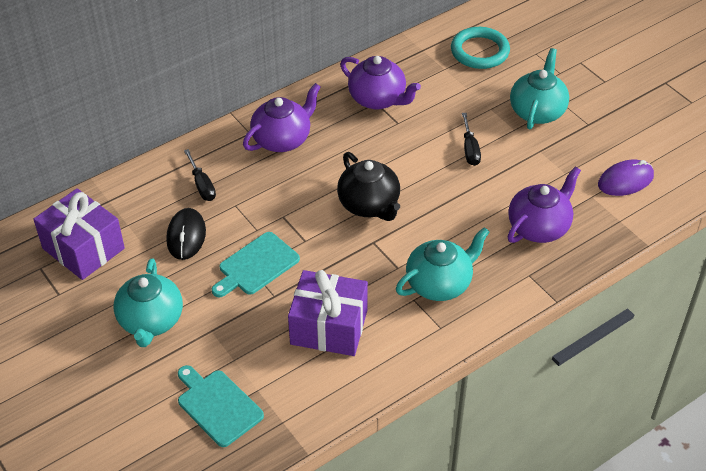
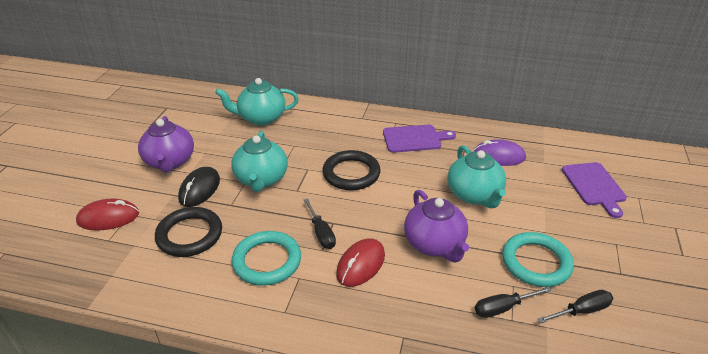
black ring: none = 0 -> [155,207,222,257] [322,150,381,190] = 2
black screwdriver: [184,149,216,201] [462,113,481,166] = 2 -> [304,198,336,249] [475,287,552,318] [538,290,613,323] = 3
black teapot: [337,152,400,221] = 1 -> none = 0
purple cutting board: none = 0 -> [383,125,456,153] [562,162,627,218] = 2
purple gift: [33,188,125,280] [288,270,368,356] = 2 -> none = 0
purple teapot: [243,83,321,152] [340,56,421,110] [508,166,581,243] = 3 -> [138,116,194,173] [404,190,469,262] = 2
red mouse: none = 0 -> [76,198,139,231] [336,238,385,287] = 2
turquoise cutting board: [178,365,264,447] [212,232,300,297] = 2 -> none = 0
turquoise ring: [451,27,510,69] = 1 -> [232,231,301,286] [502,232,574,287] = 2

